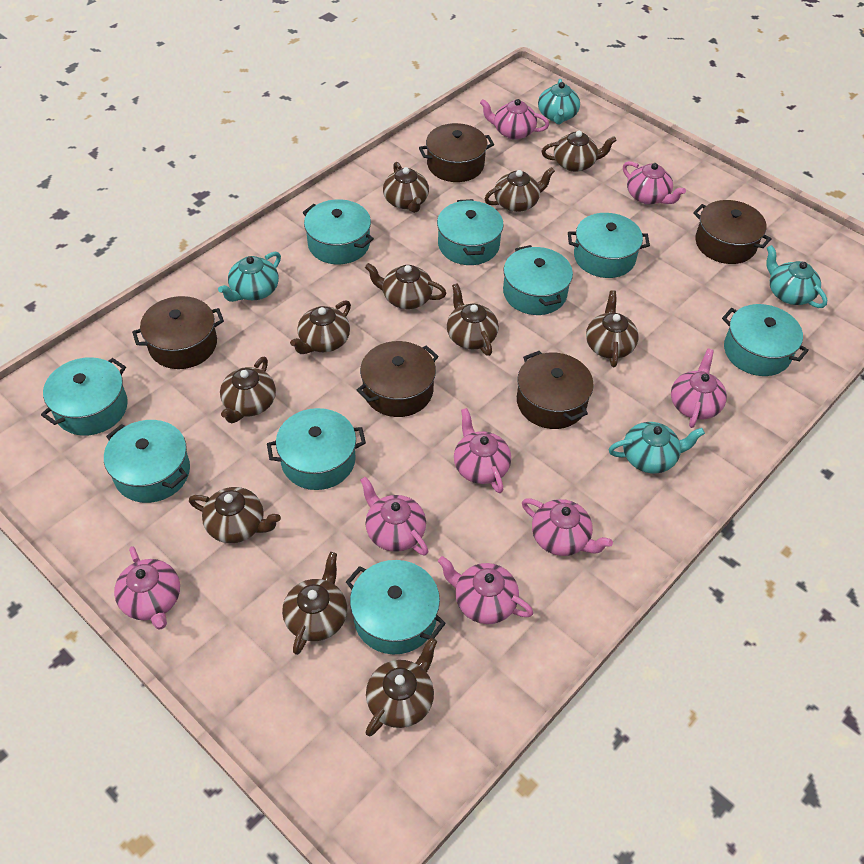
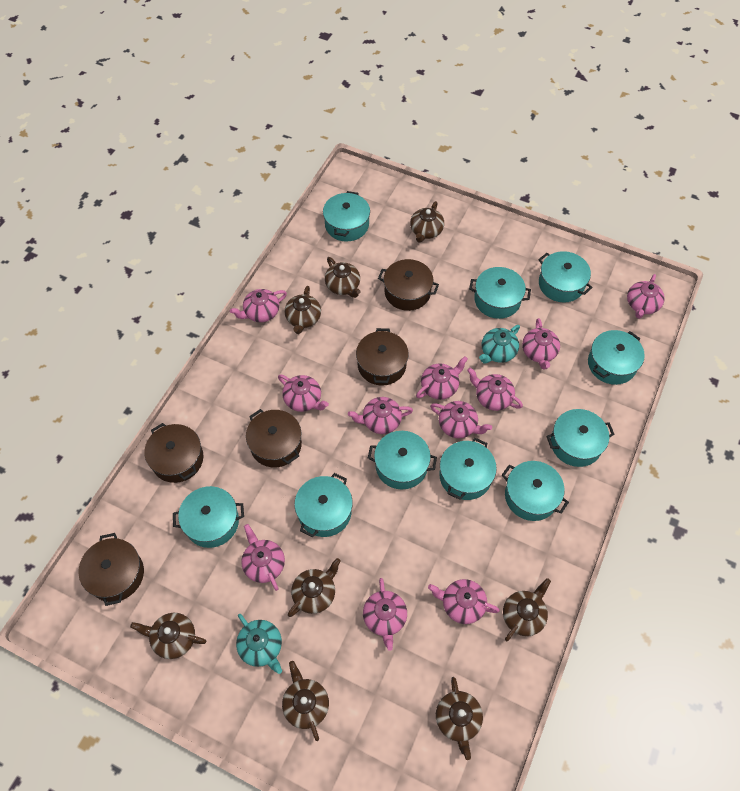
brown teapot: [189,487,281,543] [220,357,276,423] [282,552,347,655] [290,300,351,354] [365,263,446,309] [366,638,437,736] [383,162,429,213] [447,283,499,356] [484,167,555,212] [542,131,617,172] [586,290,639,367] = 11 -> [130,613,206,659] [282,661,329,741] [285,286,321,334] [288,558,341,617] [325,257,360,298] [410,201,444,243] [436,677,483,760] [503,578,551,641] = 8
pink teapot: [114,546,180,630] [360,476,428,556] [438,556,533,624] [454,408,511,493] [480,99,549,140] [522,498,613,556] [623,161,686,204] [671,349,727,428] = 8 -> [230,289,287,322] [241,524,285,591] [278,374,329,412] [348,397,413,434] [363,578,407,651] [416,356,468,400] [428,579,500,624] [430,401,492,438] [467,368,523,411] [522,318,560,369] [627,274,665,319] = 11
turquoise pot: [41,357,128,436] [104,420,190,503] [267,408,366,490] [302,199,374,264] [346,560,446,654] [437,199,504,265] [503,245,573,315] [568,213,650,278] [722,304,809,376] = 9 -> [173,486,244,548] [294,473,353,537] [323,191,370,242] [368,431,437,490] [439,438,497,500] [469,267,531,319] [502,461,569,521] [538,251,593,303] [546,409,615,467] [588,330,645,385] = 10
turquoise teapot: [218,252,281,302] [538,79,580,124] [608,422,705,473] [766,245,827,308] = 4 -> [236,614,282,674] [479,325,520,363] = 2

